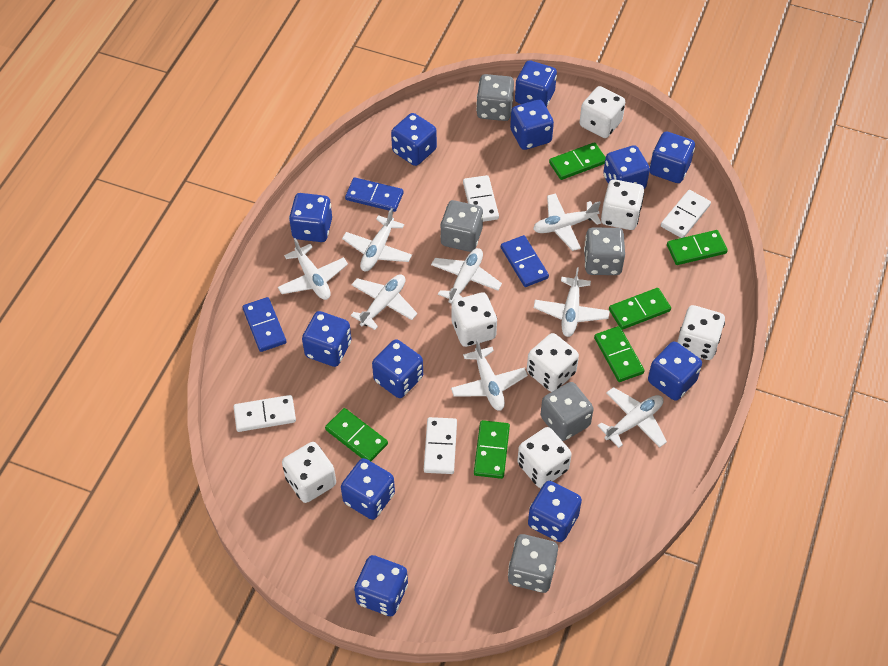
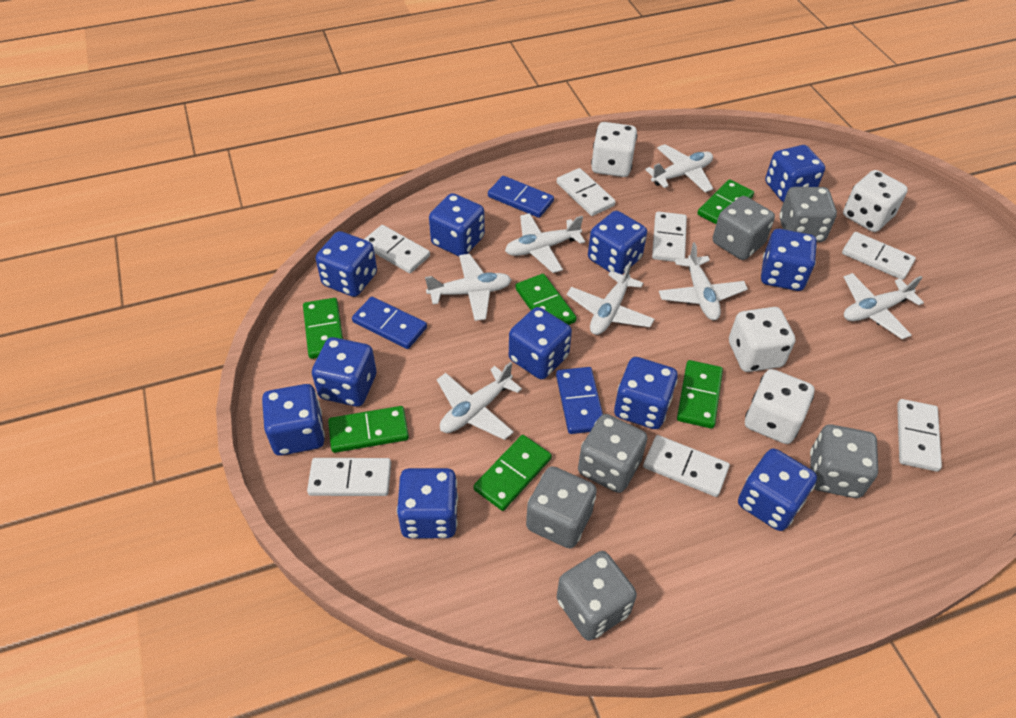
blue dice: [289,193,332,242] [302,311,351,367] [341,458,395,520] [354,555,408,616] [372,339,423,398] [391,113,437,166] [510,99,554,150] [515,61,557,107] [528,481,582,542] [603,145,650,189] [648,342,702,401] [650,132,695,183] = 12 -> [262,384,325,456] [312,337,377,407] [316,231,377,297] [397,468,458,538] [429,193,485,256] [509,307,572,379] [588,211,647,274] [614,357,678,429] [738,448,817,531] [761,229,817,291] [765,145,825,202] = 11
grey dice: [440,200,483,252] [476,74,514,121] [508,534,558,593] [540,382,594,441] [584,227,625,275] = 5 -> [526,466,597,548] [557,551,637,641] [578,414,647,493] [713,196,775,260] [779,187,837,242] [810,424,878,498] = 6
white dice: [282,442,336,503] [451,292,497,347] [517,427,572,488] [527,333,579,392] [580,86,625,138] [601,179,644,230] [677,305,725,360] = 7 -> [591,122,637,177] [729,307,795,372] [745,369,814,444] [843,170,908,232] = 4
white domino: [234,395,296,432] [424,417,457,474] [463,175,499,222] [661,190,711,238] = 4 -> [307,458,391,496] [364,225,430,273] [557,168,616,216] [643,435,730,497] [652,211,687,262] [842,232,916,280] [897,399,942,472] = 7
white plane: [278,238,348,300] [342,208,412,271] [351,274,417,330] [431,248,502,303] [451,339,528,411] [533,193,601,251] [534,267,610,337] [598,387,667,448] = 8 -> [425,254,512,321] [437,362,522,440] [505,213,585,273] [567,261,654,335] [645,144,713,193] [659,242,748,320] [844,273,924,339] = 7

